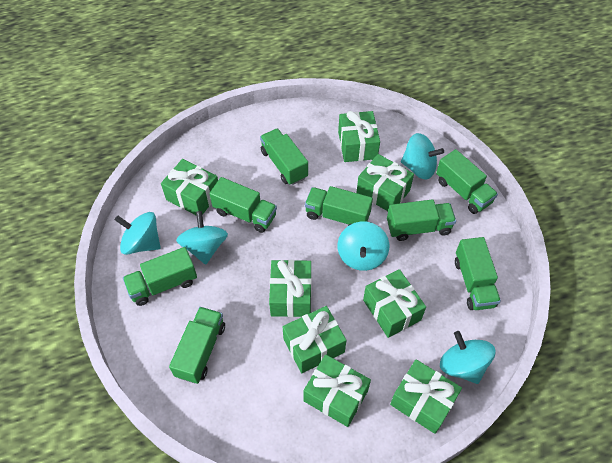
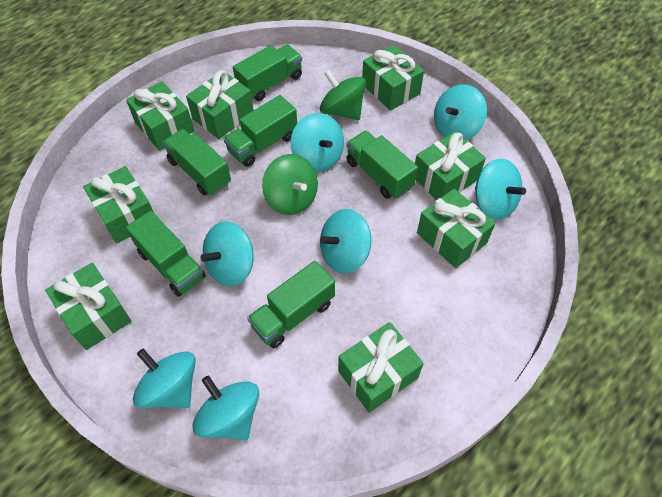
green spinning top: none = 0 -> [262,154,318,215] [320,70,366,120] = 2
green truck: [123,247,197,306] [169,307,225,384] [209,177,277,233] [260,128,308,185] [305,186,373,226] [387,199,456,241] [436,149,498,214] [455,237,501,310] = 8 -> [126,211,206,297] [163,129,231,196] [224,95,297,167] [233,45,302,101] [247,261,335,348] [346,131,418,199] = 6
turquoise spinning top: [115,212,161,255] [176,211,228,265] [338,222,389,271] [401,133,444,180] [440,331,496,384] = 5 -> [133,349,195,408] [193,376,259,441] [201,221,254,287] [290,113,344,172] [320,209,372,274] [434,84,487,140] [475,159,526,220] = 7

